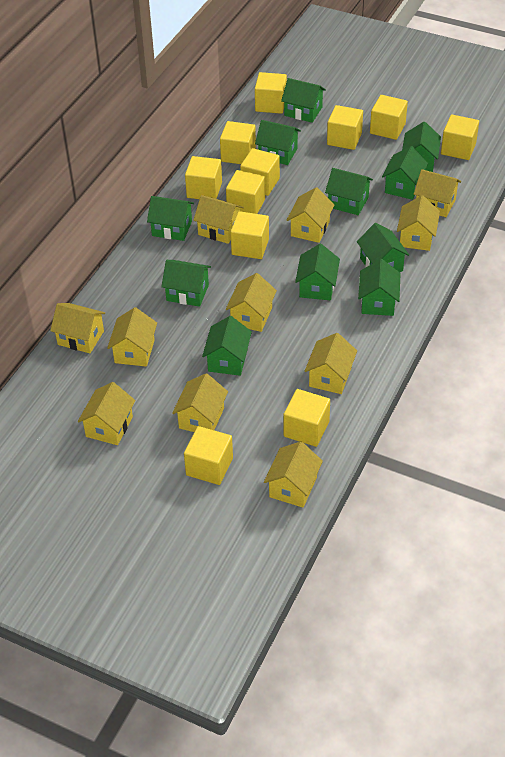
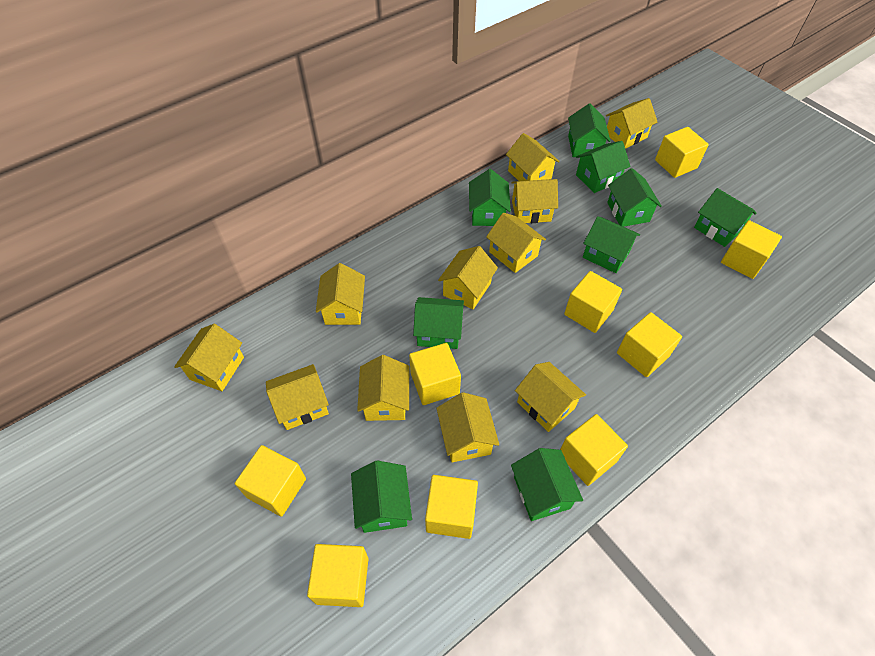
green house: [147,196,194,241] [161,260,211,307] [202,316,252,376] [255,120,301,165] [281,78,326,123] [295,244,340,300] [325,168,373,215] [357,223,409,272] [358,259,401,316] [382,146,428,200] [402,122,441,172] = 11 -> [351,460,412,533] [413,297,464,349] [469,169,511,226] [511,448,583,521] [568,103,610,157] [576,141,630,193] [583,216,640,273] [607,168,662,227] [694,188,757,247] = 9
yellow cube: [184,426,233,485] [185,156,222,199] [220,121,256,164] [226,170,265,214] [231,211,269,259] [240,148,280,196] [255,72,287,114] [284,389,330,447] [327,105,363,150] [370,95,408,140] [441,115,479,160] = 11 -> [235,445,306,517] [307,544,368,607] [409,343,461,405] [425,475,478,539] [560,414,628,486] [564,271,622,333] [617,312,682,377] [655,127,709,178] [721,220,782,279] = 9

